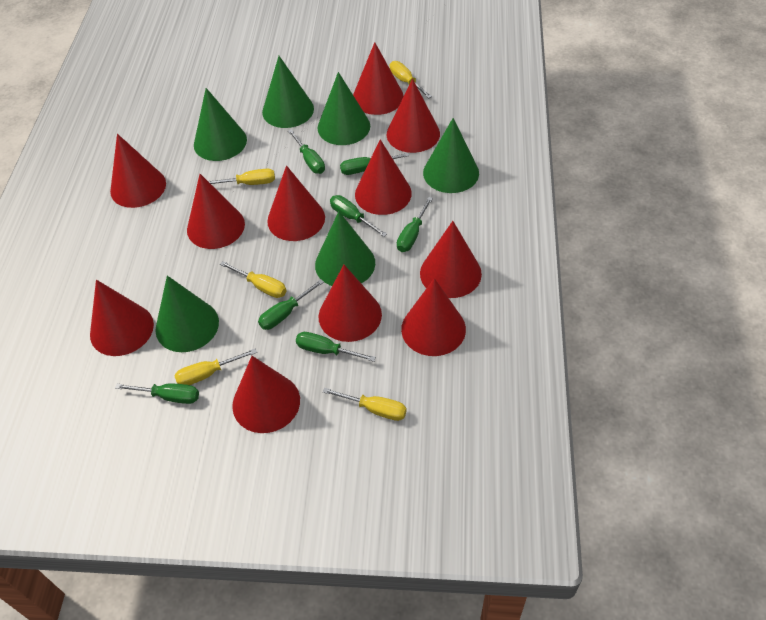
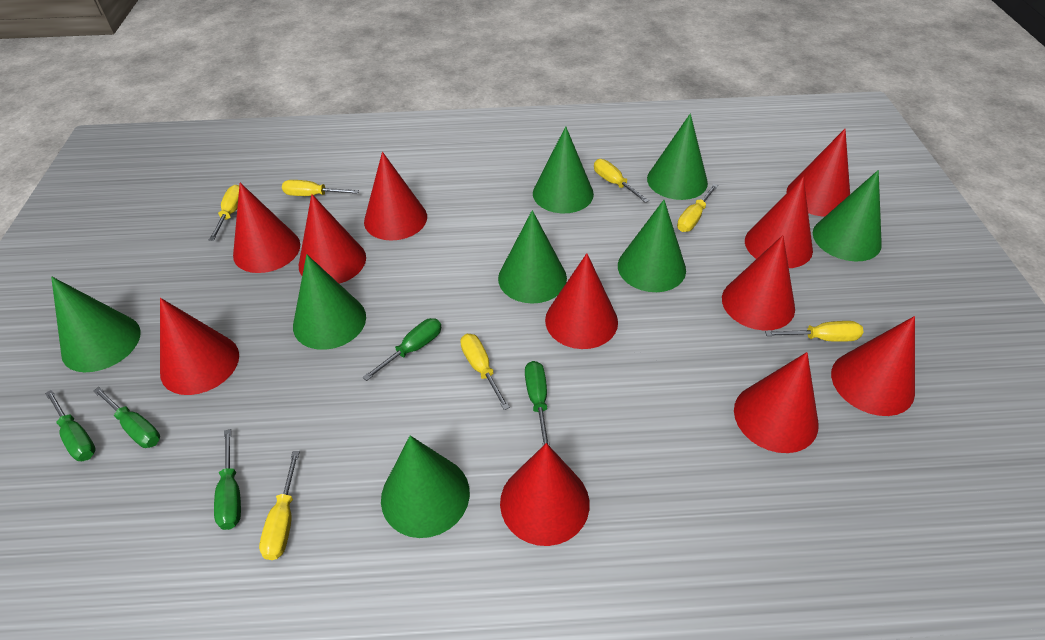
green cone: [155,276,219,352] [194,88,247,161] [262,56,314,128] [315,211,375,286] [318,72,370,145] [423,118,479,193] = 6 -> [51,276,141,372] [293,254,366,350] [381,436,470,538] [498,210,567,303] [533,126,594,213] [618,200,686,292] [647,113,708,200] [813,170,882,261] = 8
green screwdriver: [115,383,199,404] [258,279,324,330] [288,129,325,174] [296,332,376,362] [330,195,387,237] [340,153,409,175] [397,197,433,252] = 7 -> [45,390,96,461] [93,387,160,448] [214,429,241,530] [363,318,441,381] [525,361,550,446] = 5
yellow screwdriver: [174,348,257,385] [208,169,275,185] [220,261,286,298] [323,388,407,421] [390,61,432,98] = 5 -> [209,185,239,241] [259,451,300,560] [282,180,359,196] [460,334,510,410] [594,159,649,203] [677,184,718,232] [765,321,864,342] = 7

